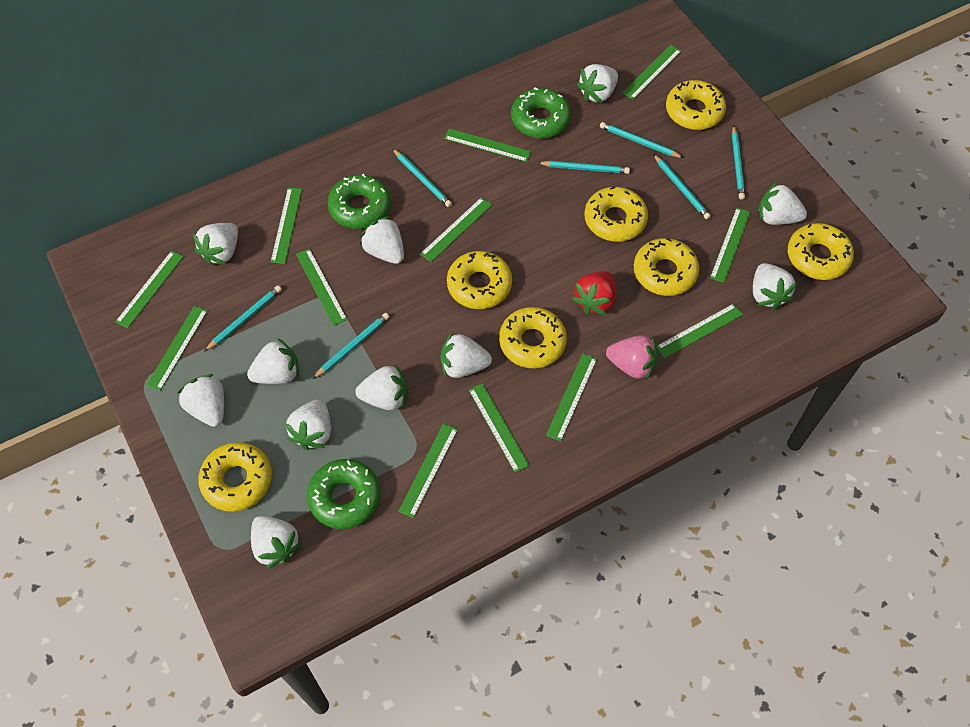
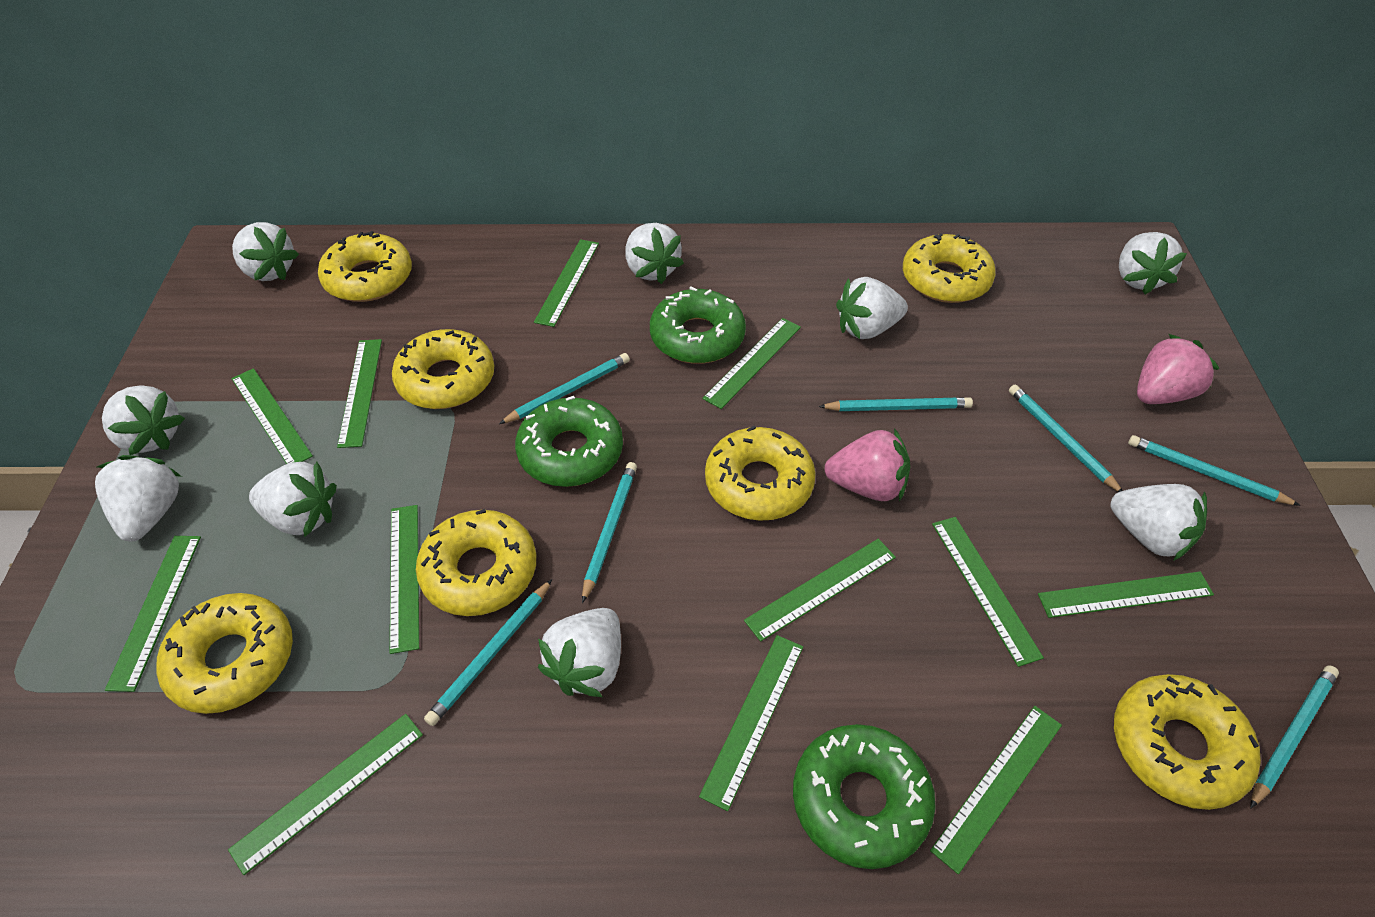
pink strawberry: [606,335,658,381] = 1 -> [824,428,910,501] [1137,334,1219,404] = 2
red strawberry: [572,271,616,315] = 1 -> none = 0
white strawberry: [177,374,224,427] [193,223,238,265] [247,338,299,384] [251,516,302,569] [285,399,331,450] [355,364,408,410] [360,216,404,264] [440,333,492,378] [577,64,618,103] [753,263,797,310] [758,182,807,225] = 11 -> [95,455,182,542] [102,385,185,455] [232,222,299,281] [249,462,337,537] [538,608,621,697] [625,223,684,284] [836,277,908,339] [1111,484,1207,561] [1119,232,1187,294] = 9

